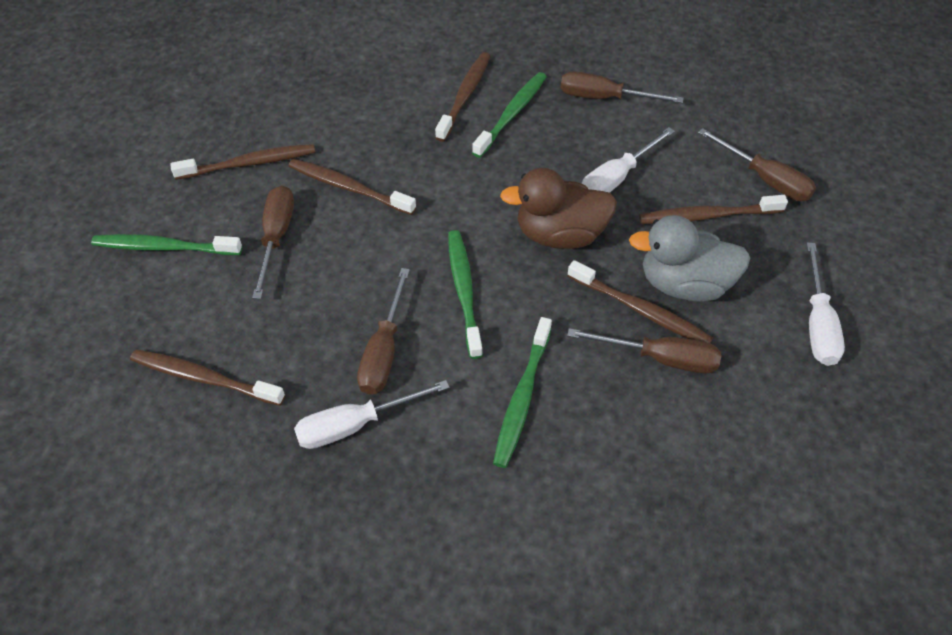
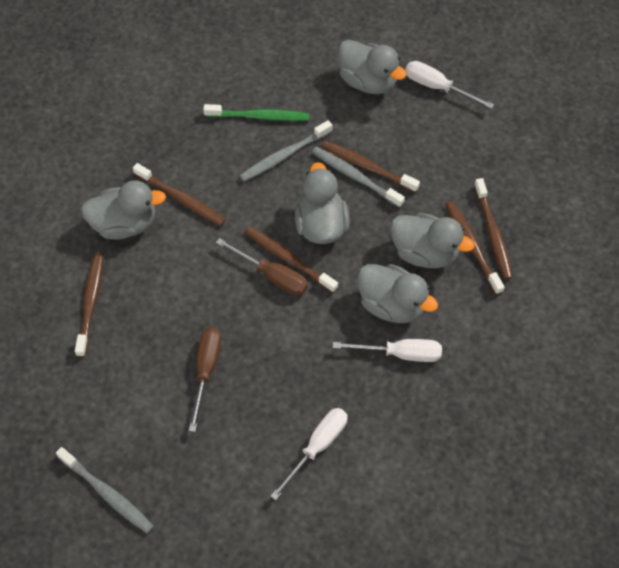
brown duck: [500,168,617,249] = 1 -> none = 0
brown screwdriver: [252,185,294,299] [357,268,410,395] [560,71,684,103] [567,328,721,373] [698,128,816,201] = 5 -> [189,328,221,432] [216,238,308,296] = 2
green toothbrush: [91,234,242,255] [448,230,483,359] [472,72,547,158] [493,317,552,468] = 4 -> [203,104,310,121] = 1
grey duck: [629,215,750,302] = 1 -> [81,180,166,240] [295,162,350,244] [338,39,407,94] [357,264,438,323] [390,213,475,269] = 5
grey toothbrush: none = 0 -> [56,447,154,534] [240,120,332,182] [312,146,405,208] = 3

